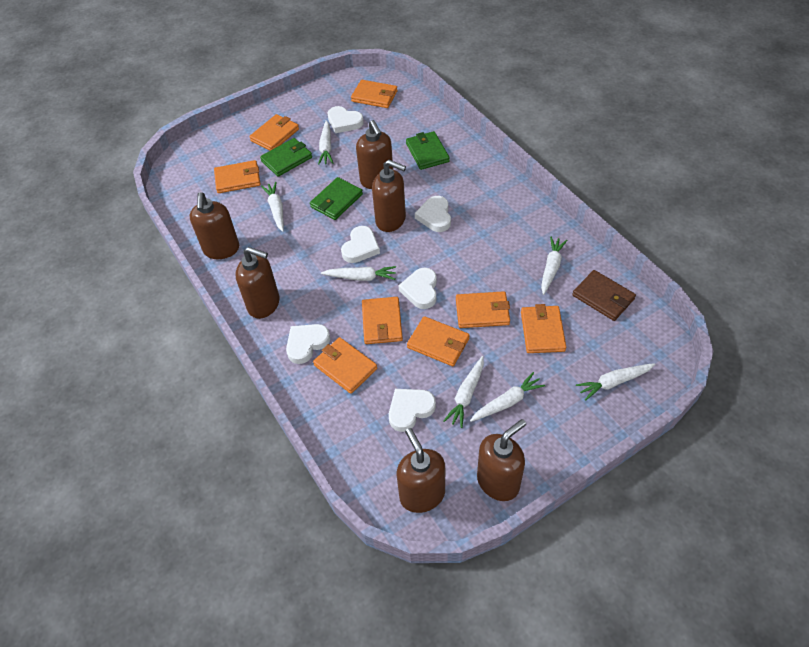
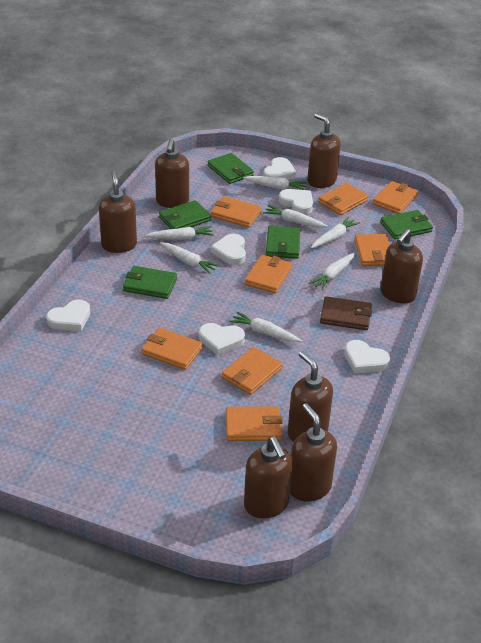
brown soap dispenser: [190,192,239,259] [236,247,280,319] [356,120,393,189] [372,160,406,232] [397,428,445,513] [477,419,526,501] = 6 -> [99,171,137,253] [155,139,189,208] [244,437,293,518] [287,351,333,442] [290,403,337,502] [307,113,341,188] [380,229,423,303] = 7
green wallet: [260,138,312,177] [310,177,363,220] [406,131,450,170] = 3 -> [123,266,177,299] [159,200,211,229] [207,153,254,184] [266,226,301,259] [380,210,433,240] = 5

